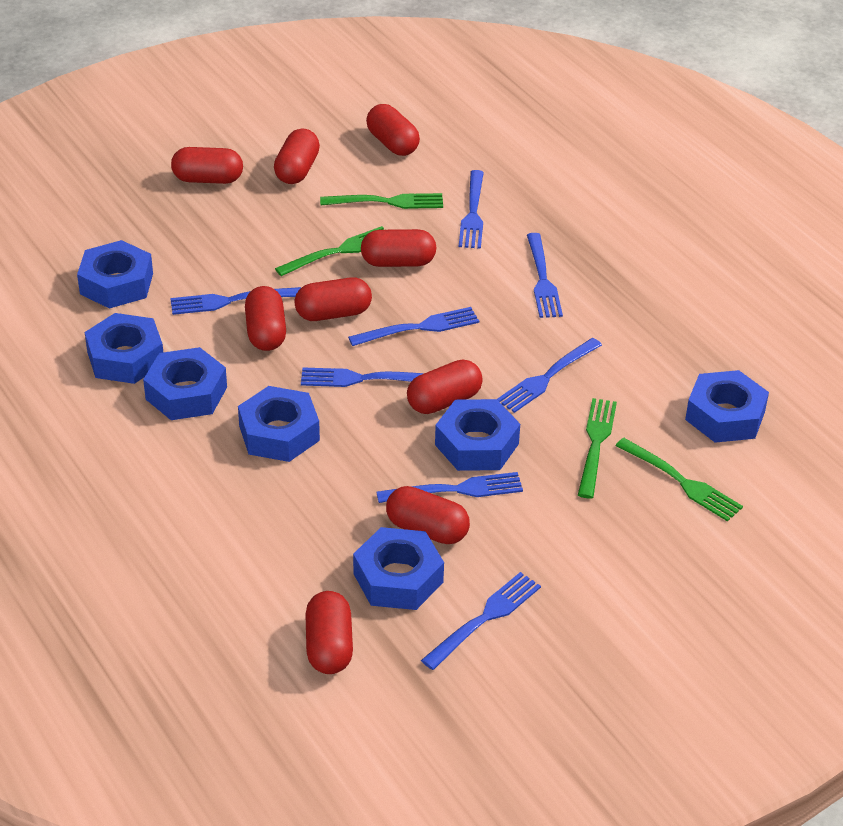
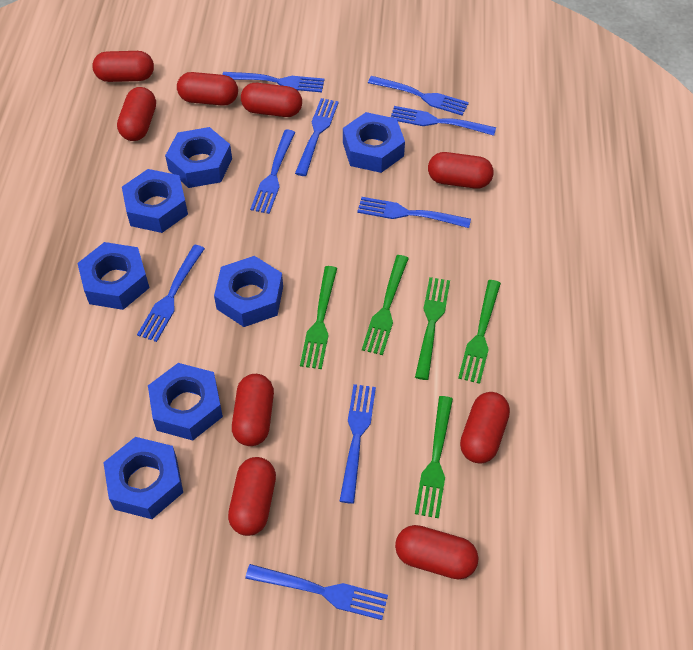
blue fork: [170,287,301,315] [301,367,424,387] [348,307,479,346] [376,472,523,503] [421,572,541,670] [459,170,484,249] [497,338,602,413] [527,233,563,318] = 8 -> [137,244,205,342] [222,72,324,92] [245,564,388,620] [250,130,295,214] [295,98,339,176] [340,384,376,504] [357,197,471,228] [368,76,469,116] [391,106,496,136] = 9
green fork: [275,226,384,276] [320,193,443,209] [578,398,617,499] [615,438,743,522] = 4 -> [300,266,337,369] [362,255,409,355] [415,277,450,380] [415,396,453,518] [458,280,501,384] = 5

